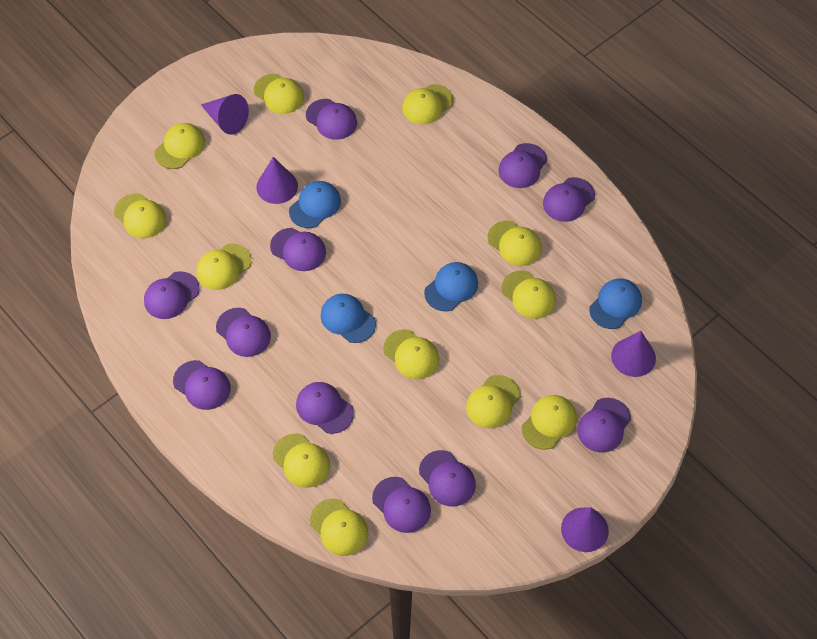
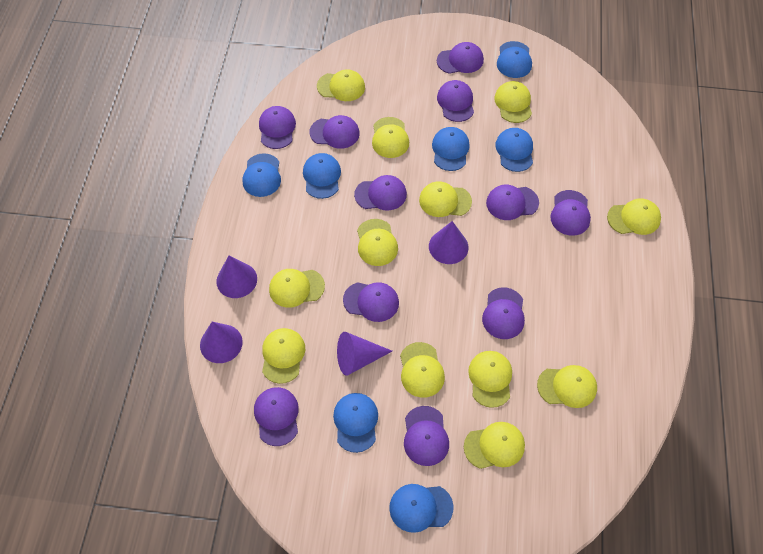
blue cap: [289,181,341,228] [321,294,376,343] [424,262,478,311] [589,278,642,329] = 4 -> [242,153,281,197] [303,153,341,199] [333,393,378,453] [389,484,454,533] [432,127,470,171] [495,128,533,172] [497,41,532,78] = 7

